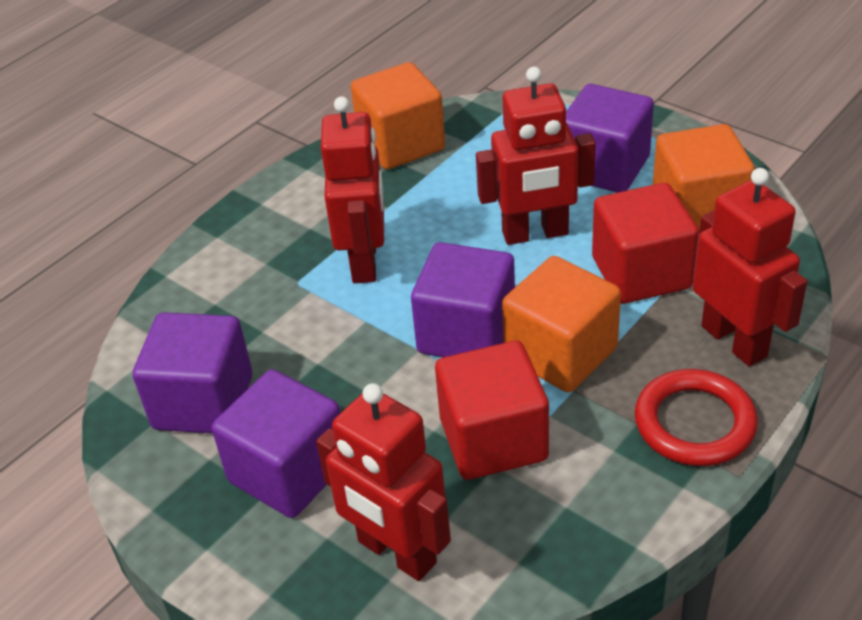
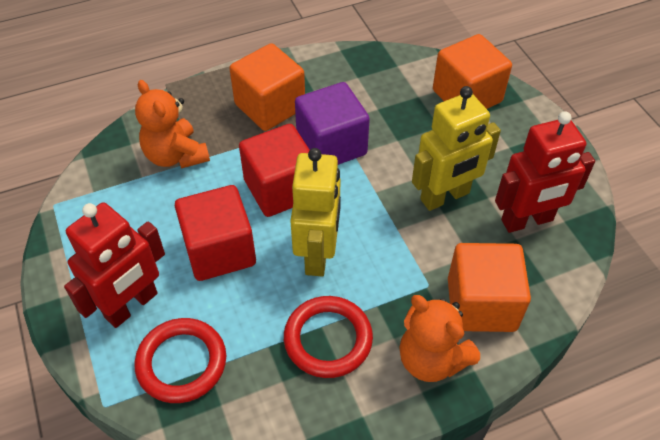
orange teddy bear: none = 0 -> [135,80,210,169] [399,295,480,382] = 2
purple cube: [133,312,252,434] [212,369,341,518] [411,242,515,357] [566,84,654,193] = 4 -> [295,82,370,165] = 1
red ring: [635,369,758,466] = 1 -> [135,318,226,403] [284,296,373,378] = 2
red robot: [316,383,451,581] [321,97,384,283] [476,67,596,245] [693,168,807,366] = 4 -> [64,202,165,328] [495,111,595,233] = 2
yellow robot: none = 0 -> [290,148,341,276] [412,86,501,211] = 2

